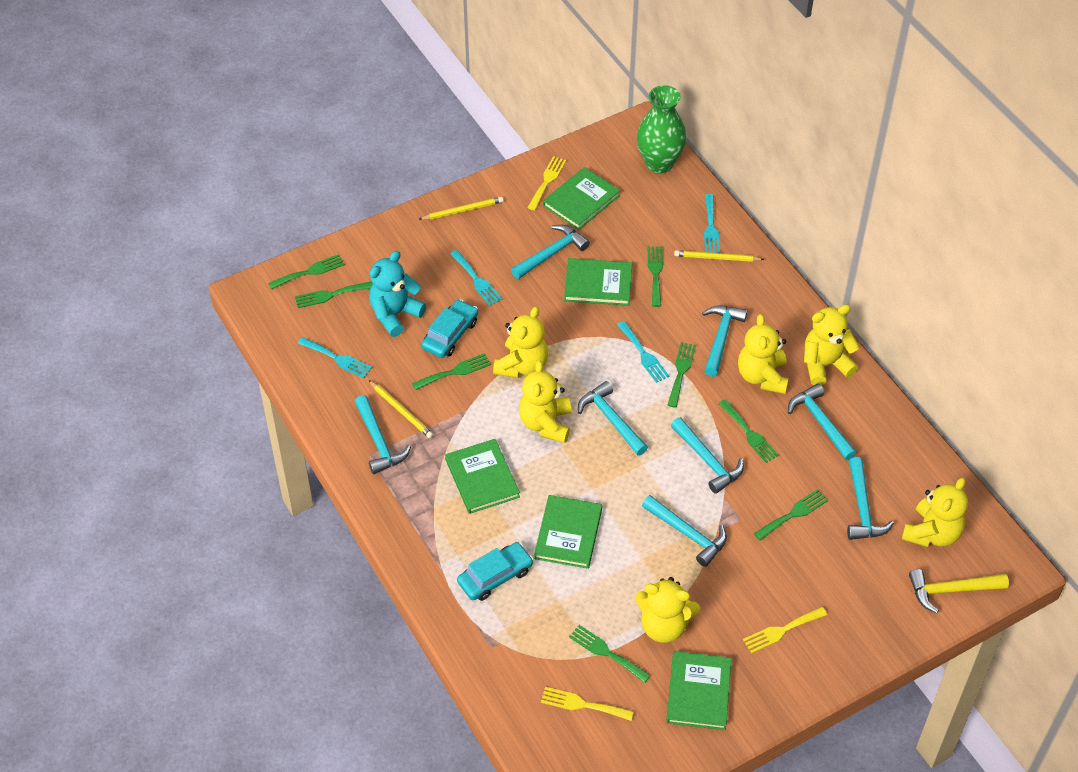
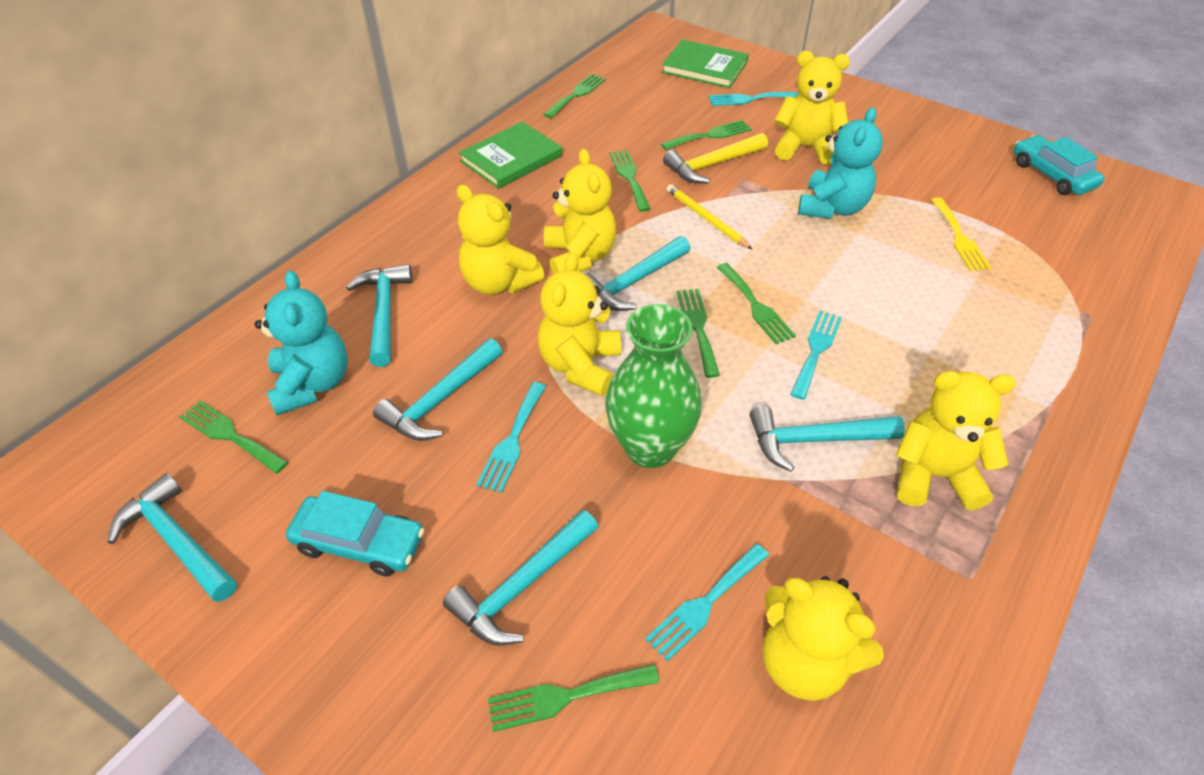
green book: [445,439,520,514] [534,495,602,569] [543,167,620,230] [564,258,632,306] [666,651,732,730] = 5 -> [459,122,562,189] [662,40,749,88] = 2
green fork: [268,254,345,290] [295,281,373,308] [412,353,491,390] [569,625,651,683] [648,246,663,307] [668,342,696,408] [718,399,779,463] [754,489,828,540] = 8 -> [180,401,288,474] [488,664,660,732] [543,74,606,118] [610,150,651,212] [661,120,752,150] [677,289,720,378] [717,263,796,344] = 7
turquoise hammer: [355,395,411,474] [511,225,590,279] [578,381,648,456] [642,495,727,567] [671,417,744,494] [702,306,748,377] [788,383,857,460] [847,457,894,540] = 8 -> [108,473,237,602] [346,264,413,367] [373,338,503,441] [443,510,598,646] [585,236,690,311] [750,405,905,472] = 6
turquoise teddy bear: [369,251,426,337] = 1 -> [255,270,348,415] [798,107,883,219] = 2
yellow fork: [527,156,566,210] [541,687,634,721] [743,607,827,654] = 3 -> [931,197,991,271] = 1
yellow pencil: [369,380,433,438] [418,197,503,220] [674,250,765,262] = 3 -> [667,184,753,250] = 1

